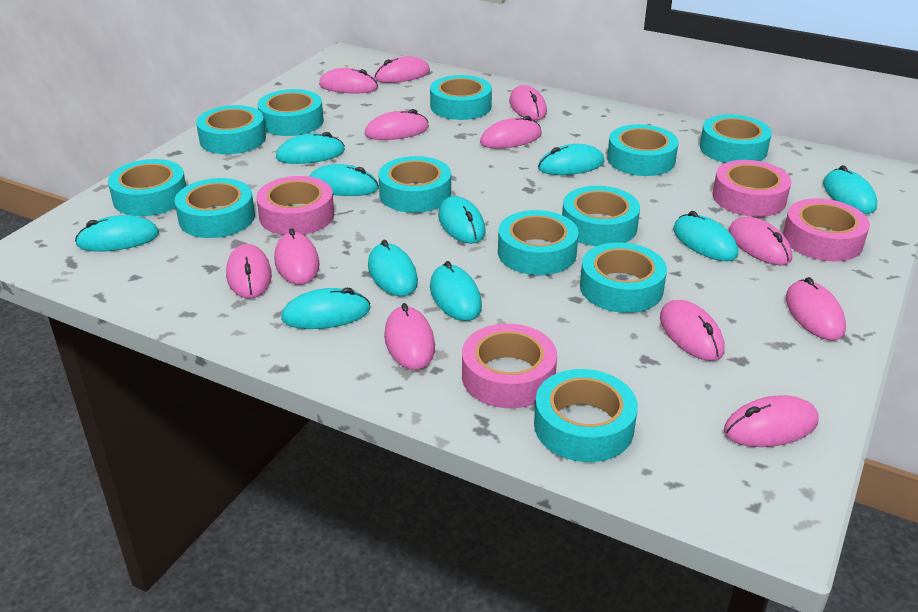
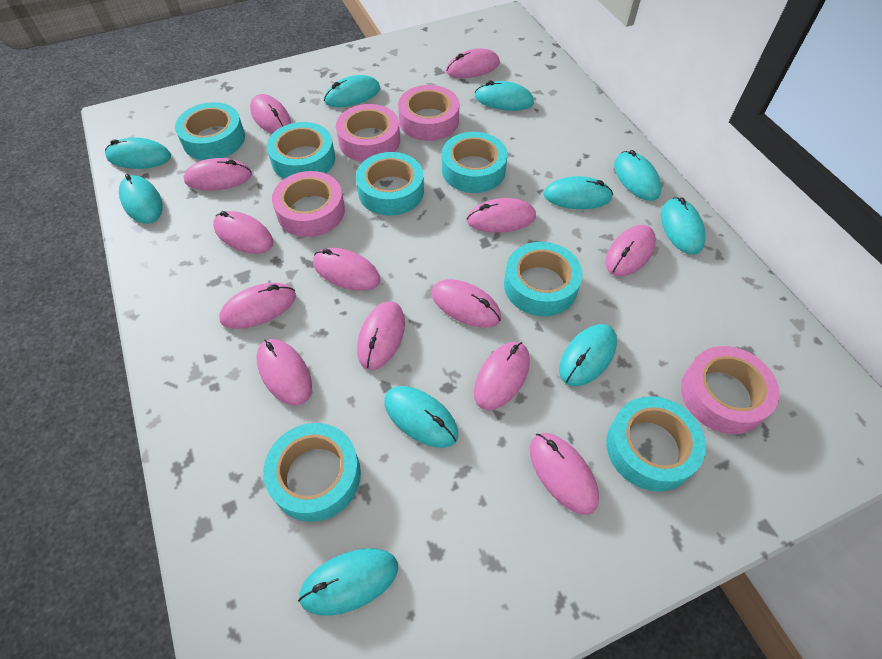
pink mouse: [226,244,272,298] [274,228,320,285] [319,68,378,94] [365,109,429,140] [374,56,430,83] [384,303,435,370] [480,116,542,149] [509,85,547,120] [660,300,725,361] [724,395,819,447] [729,217,792,266] [786,277,846,341] = 12 -> [183,158,252,191] [213,211,274,254] [219,283,296,329] [250,94,291,134] [256,339,312,406] [313,248,380,291] [357,301,405,370] [431,279,501,328] [446,48,500,78] [467,198,536,233] [474,342,530,410] [530,433,599,515] [605,225,656,276] = 13
turquoise tape: [108,159,186,216] [175,178,255,238] [196,105,266,154] [258,89,324,136] [378,156,451,213] [430,75,492,120] [498,210,579,275] [534,369,638,462] [562,186,640,246] [580,242,667,313] [607,124,678,176] [700,114,772,163] = 12 -> [175,102,245,160] [263,423,361,522] [267,122,335,179] [356,152,424,216] [442,132,508,193] [504,242,583,316] [606,396,706,492] = 7

